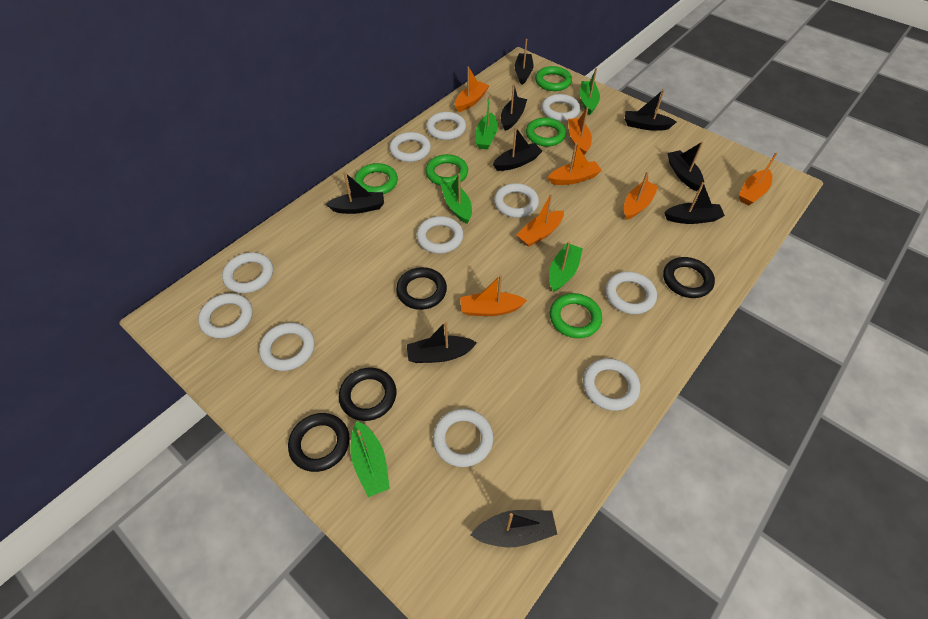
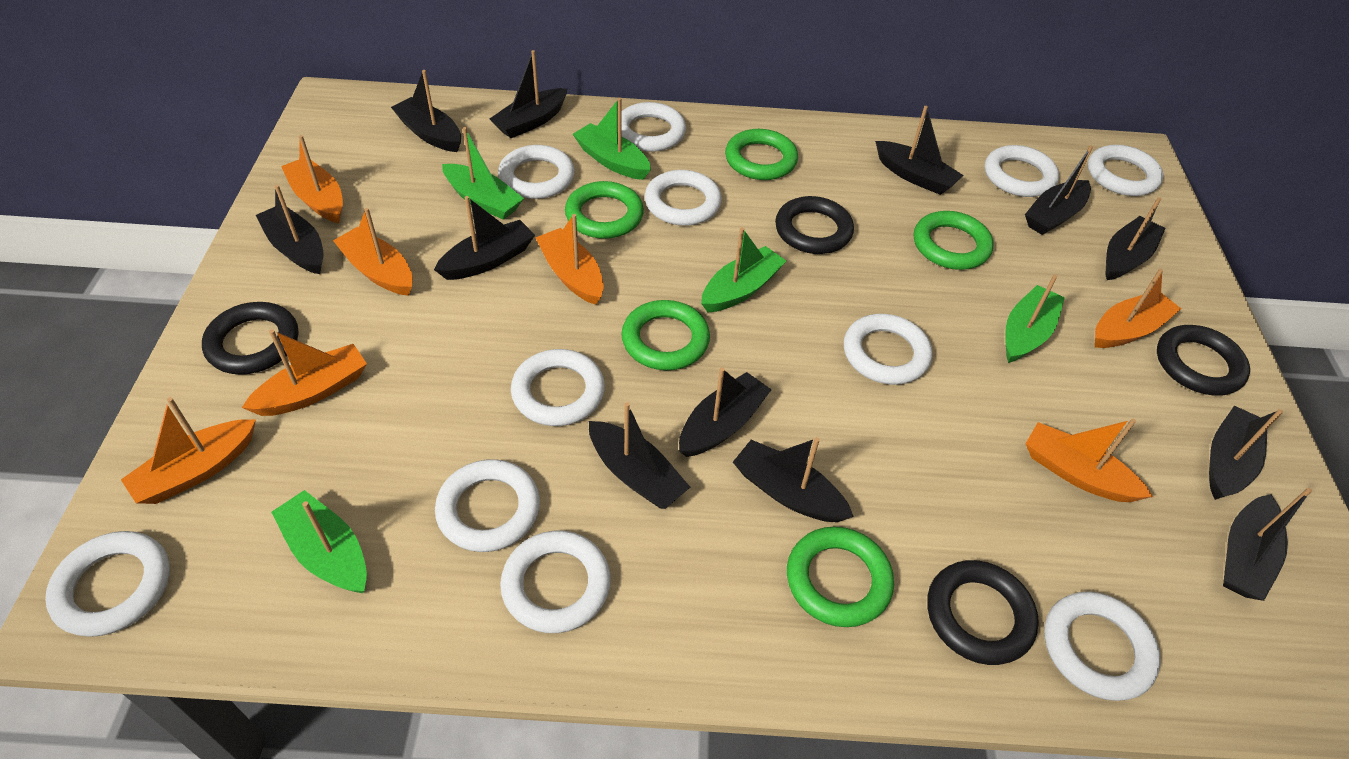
black boat: [326,172,384,214] [407,321,477,363] [471,510,557,547] [493,127,542,171] [501,84,527,131] [515,39,533,85] [625,89,676,131] [664,182,725,224] [667,142,704,191] = 9 -> [256,185,323,274] [391,70,461,152] [434,196,535,280] [490,50,568,138] [589,402,690,509] [679,368,772,457] [733,437,854,522] [875,106,963,195] [1025,146,1093,235] [1105,197,1166,280] [1209,406,1283,500] [1223,488,1312,601] = 12

